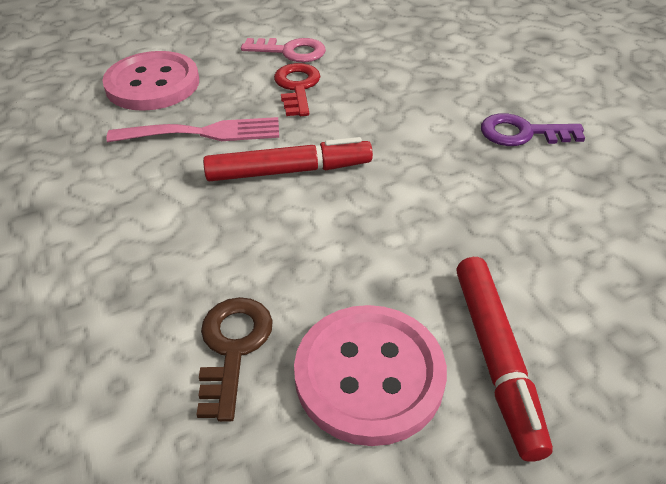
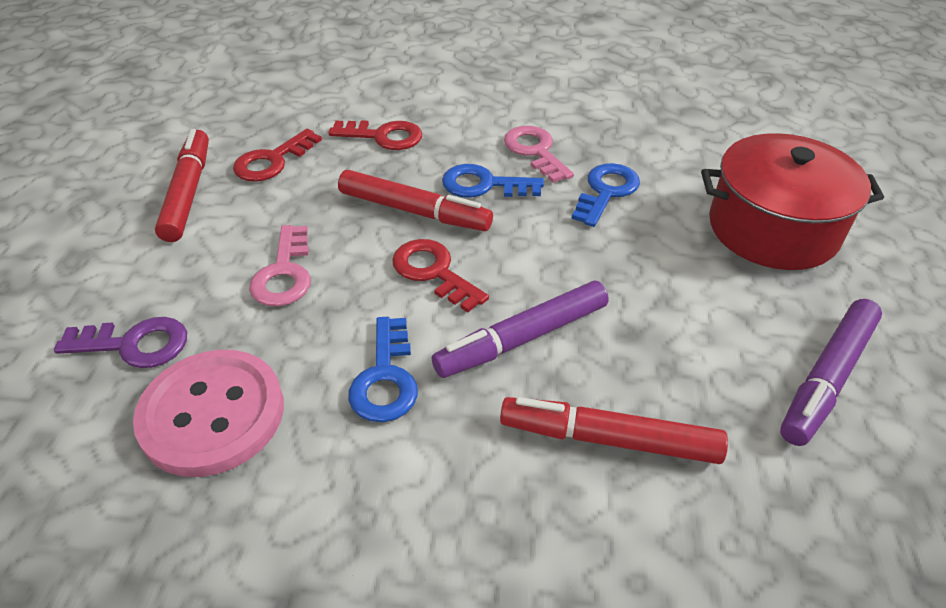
blue key: none = 0 -> [348,317,418,422] [442,164,544,198] [571,163,640,227] = 3
brown key: [196,297,273,422] = 1 -> none = 0
pink button: [102,51,199,111] [294,305,447,446] = 2 -> [133,350,284,477] = 1
pink fork: [106,117,279,142] = 1 -> none = 0
pink key: [241,38,326,62] = 1 -> [249,225,311,307] [504,126,574,183] = 2
purple marker: none = 0 -> [432,281,609,378] [780,299,882,446] = 2
red key: [274,63,320,116] = 1 -> [233,129,322,182] [328,120,422,150] [392,239,489,312] = 3
red marker: [203,137,373,181] [456,257,553,462] = 2 -> [155,129,209,242] [338,170,493,231] [500,397,728,464] = 3
red pot: none = 0 -> [701,133,884,270] = 1

